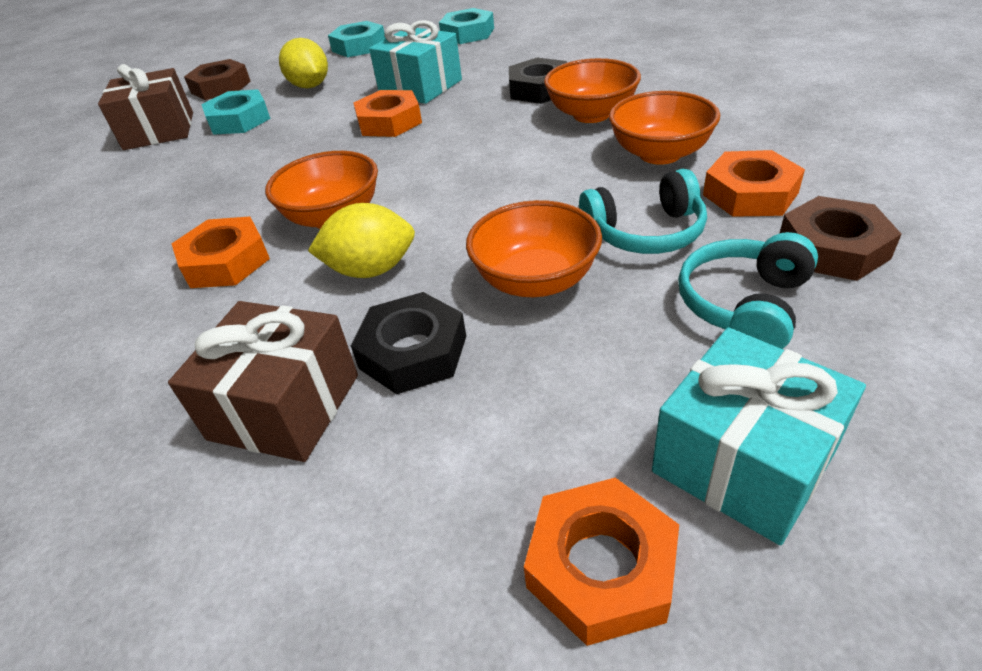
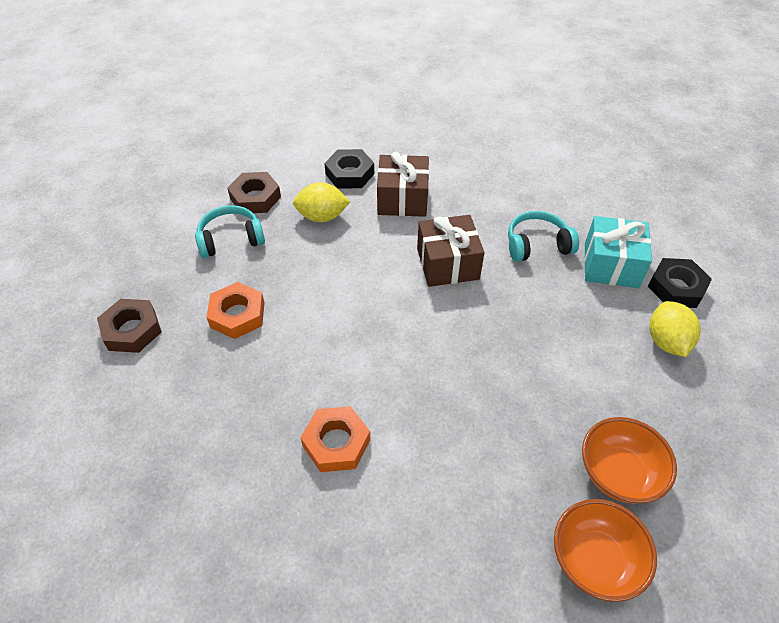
orange bowl: [265,151,378,229] [466,200,602,297] [544,58,641,123] [609,91,720,165] = 4 -> [554,499,657,602] [582,417,677,504] = 2
orange nut: [172,216,270,288] [353,90,422,137] [524,478,679,646] [703,150,805,217] = 4 -> [206,282,264,339] [300,406,371,472] = 2
turquoise gift: [369,20,462,104] [652,327,866,545] = 2 -> [584,216,652,288] = 1
turquoise nut: [201,89,271,135] [328,21,386,57] [439,8,494,44] = 3 -> none = 0

